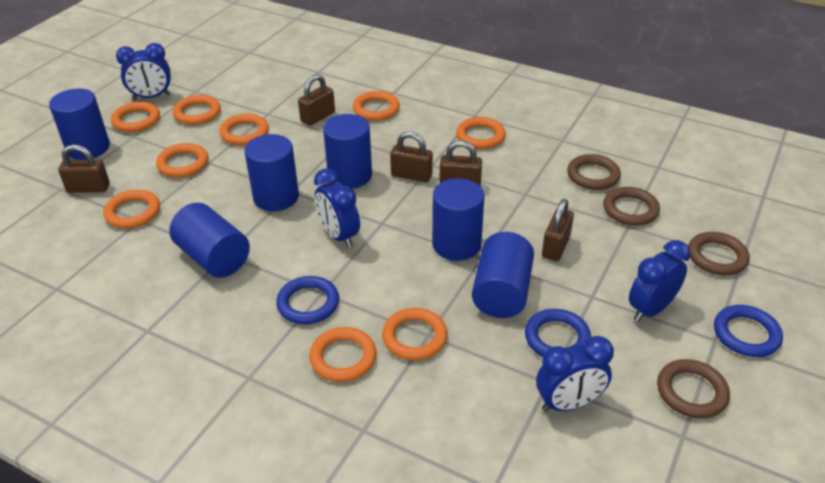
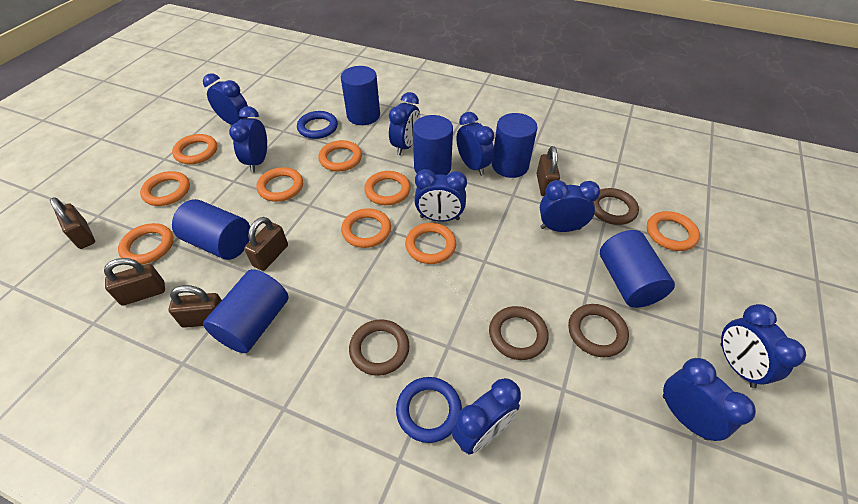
blue clock: [116,43,171,100] [314,169,360,248] [536,336,614,412] [629,240,690,322] = 4 -> [203,73,248,125] [229,106,267,172] [389,92,420,155] [414,169,467,222] [452,378,521,455] [456,112,495,176] [540,180,600,232] [663,358,756,441] [720,304,806,388] = 9
blue ring: [276,276,339,324] [525,309,591,357] [714,305,783,357] = 3 -> [297,111,338,139] [396,377,462,443] = 2

